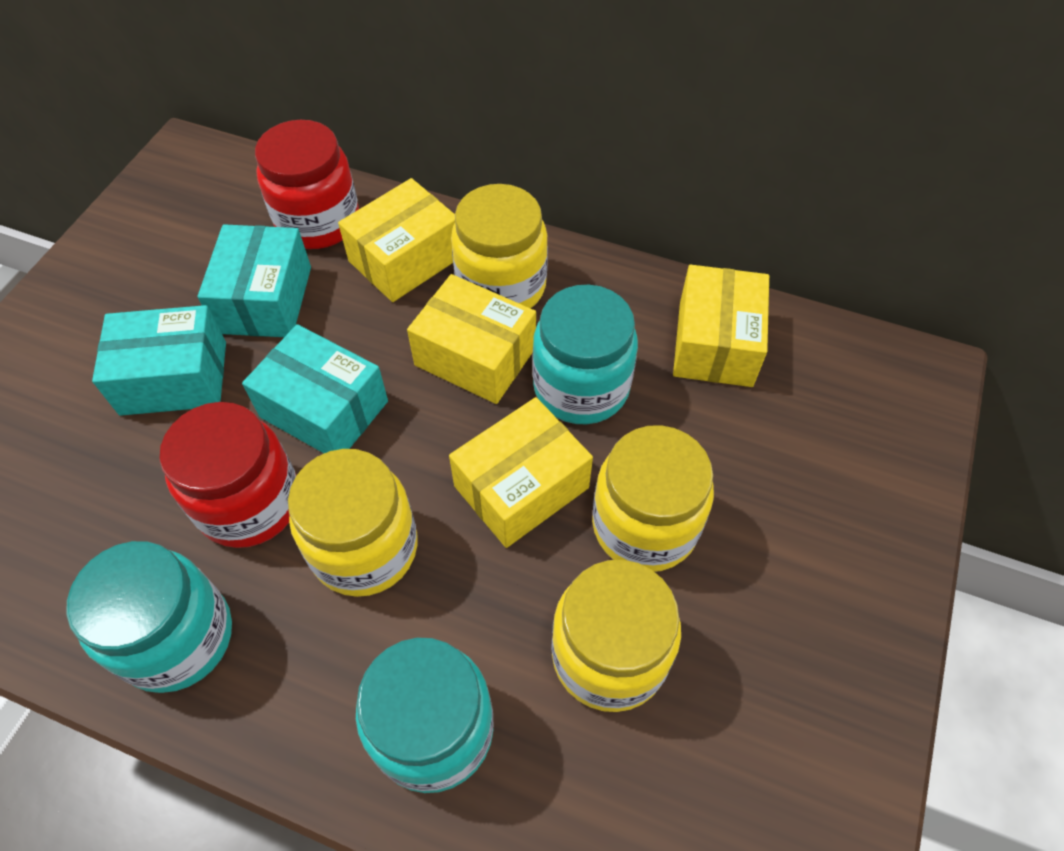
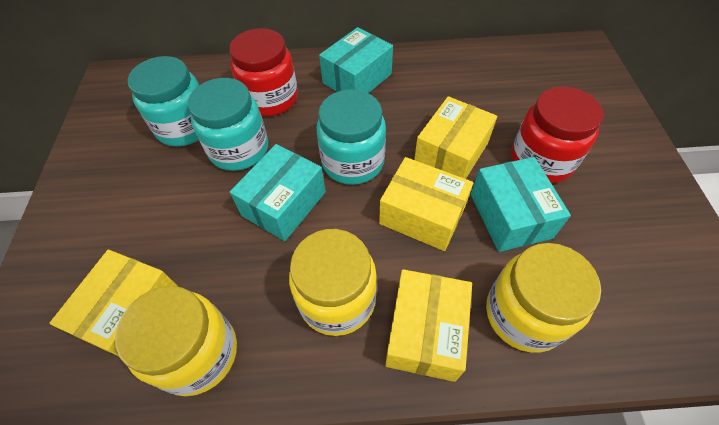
yellow jar: [288,449,418,597] [451,184,548,308] [551,560,681,712] [592,425,714,572] = 4 -> [115,286,237,396] [289,229,377,336] [486,243,601,352] = 3

